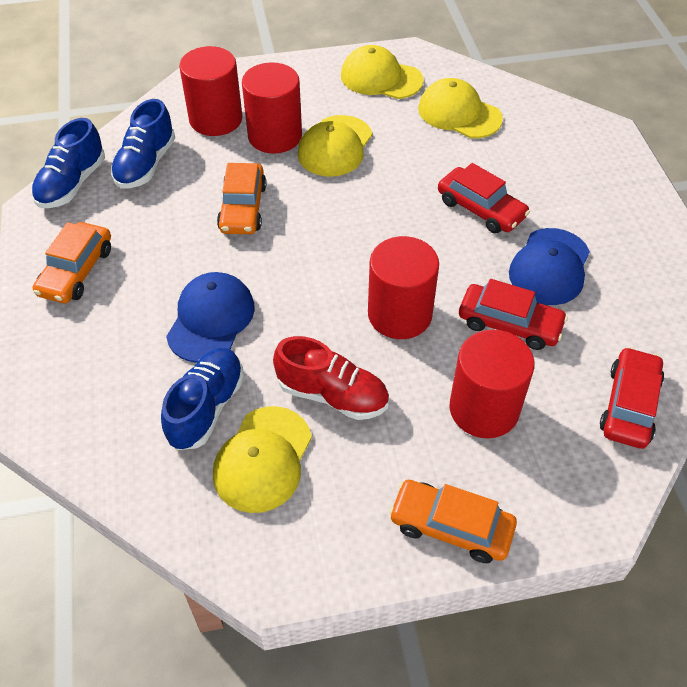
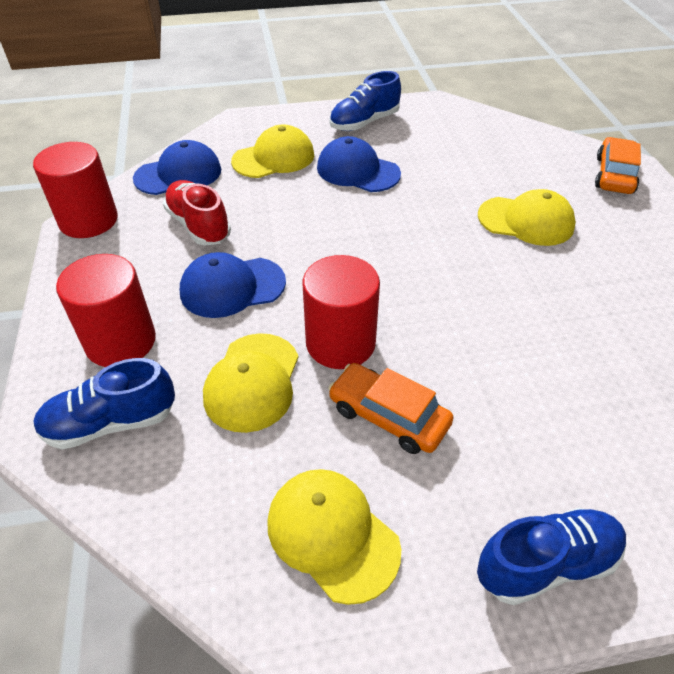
blue cap: [166,272,255,363] [509,228,590,305] = 2 -> [133,140,221,195] [180,252,286,318] [317,136,401,192] = 3
orange car: [33,222,111,303] [217,163,267,234] [389,480,517,563] = 3 -> [328,363,453,454] [595,137,641,194] = 2
red car: [438,163,530,233] [459,279,568,350] [600,347,664,449] = 3 -> none = 0
red cylinder: [179,46,243,136] [242,62,302,154] [368,236,439,339] [449,330,535,439] = 4 -> [33,142,118,238] [56,254,156,367] [302,255,380,369] = 3

